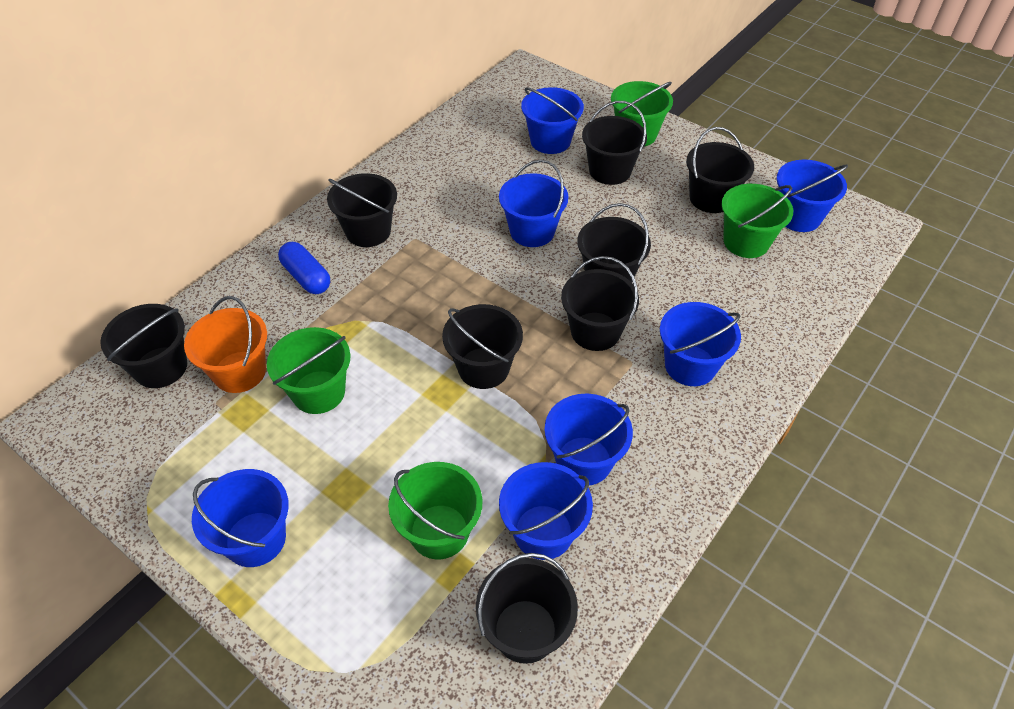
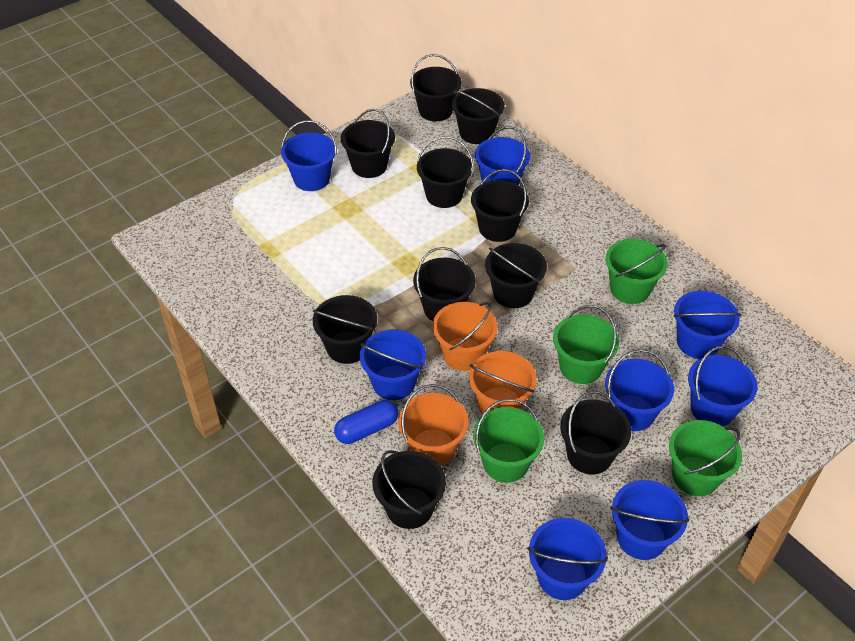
black bucket: [100,304,187,388] [327,173,397,247] [442,304,523,389] [476,553,578,664] [561,256,639,351] [577,203,651,283] [582,101,647,185] [686,127,754,213] = 8 -> [313,295,377,364] [341,109,395,178] [373,450,446,529] [410,54,462,121] [413,247,476,321] [417,136,473,208] [452,88,505,144] [471,169,529,242] [485,243,547,308] [560,391,631,475] = 10
blue bucket: [192,469,289,567] [499,159,568,247] [499,462,593,560] [521,87,584,154] [545,394,633,485] [660,302,741,386] [776,160,848,232] = 7 -> [281,120,337,191] [360,330,426,400] [475,126,530,185] [527,518,608,600] [605,349,674,431] [610,480,689,560] [673,291,741,359] [688,346,757,426] = 8
orange bucket: [184,296,267,393] = 1 -> [398,384,468,466] [433,302,498,371] [469,351,537,414] = 3

